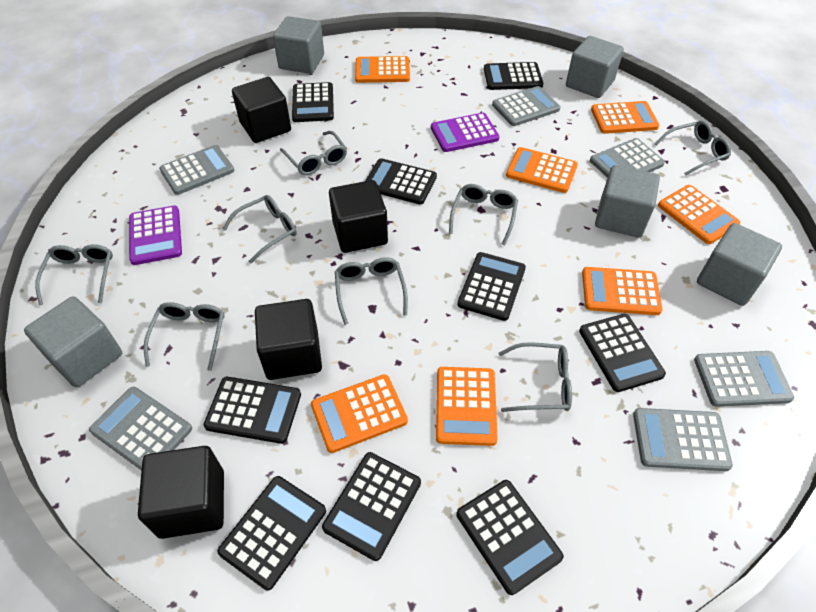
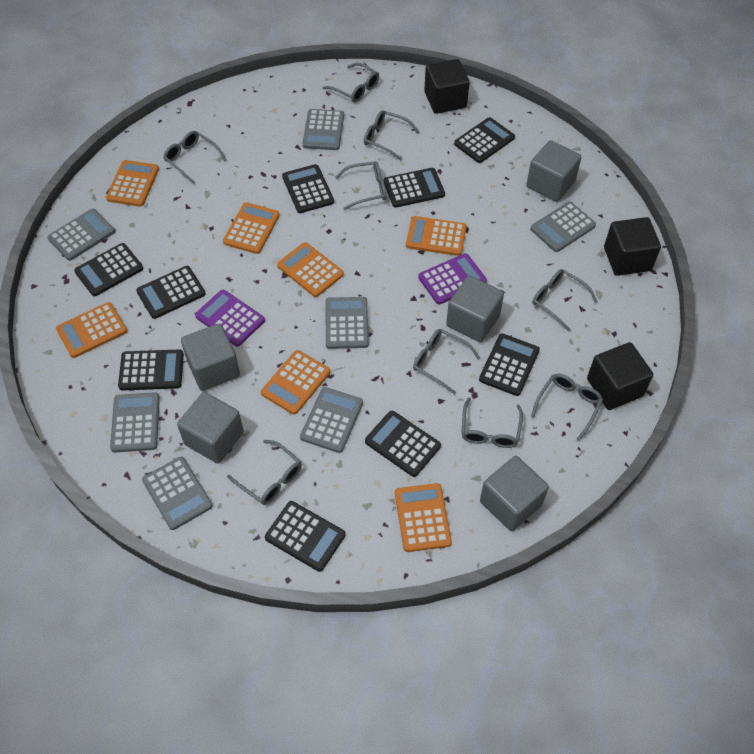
black cube: [138,446,224,539] [232,77,291,143] [255,299,322,380] [329,180,388,253] = 4 -> [424,59,470,114] [587,342,653,410] [604,217,661,276] = 3
grey calculator: [89,387,192,471] [159,145,235,195] [492,86,561,126] [590,138,665,178] [633,408,733,471] [694,351,794,407] = 6 -> [47,209,115,261] [110,392,160,453] [142,457,213,530] [300,387,363,453] [302,109,344,150] [326,297,369,349] [530,202,596,252] = 7
grey glasses: [35,244,113,305] [144,302,225,371] [222,195,297,264] [280,131,347,175] [335,257,408,325] [449,184,518,245] [499,342,572,412] [655,120,731,176] = 8 -> [163,131,226,185] [227,440,302,505] [322,63,379,102] [335,161,386,210] [364,110,419,161] [413,329,480,394] [461,398,523,448] [531,374,603,441] [532,269,598,331] = 9

